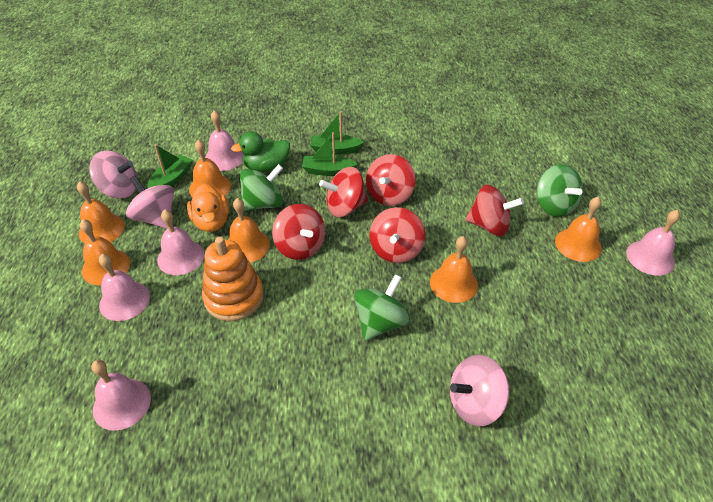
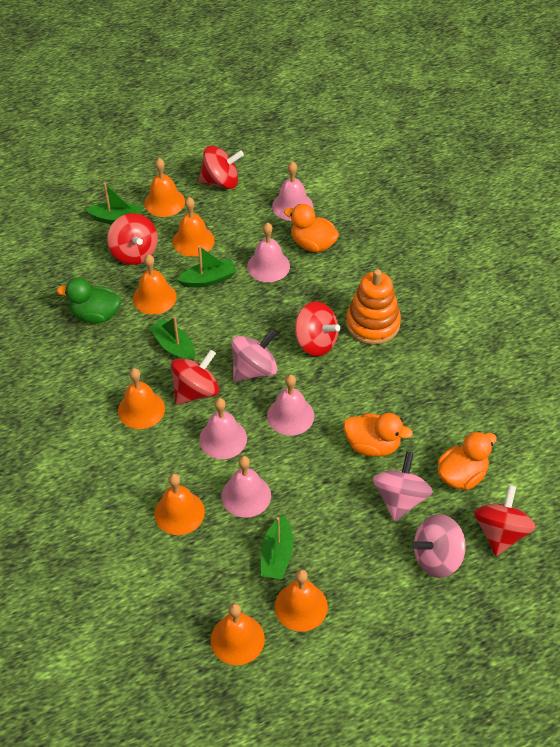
green boat: [148,144,193,188] [302,132,358,176] [310,111,364,155] = 3 -> [85,182,143,224] [149,316,195,361] [177,246,236,288] [261,515,294,579] = 4
green spinning top: [240,164,283,212] [354,274,410,341] [537,164,583,217] = 3 -> none = 0
orange bell: [77,181,125,243] [80,219,130,285] [189,140,231,197] [228,198,270,263] [430,236,478,303] [555,197,602,262] = 6 -> [118,368,165,429] [133,254,177,315] [144,158,185,217] [154,473,205,535] [173,197,215,257] [211,603,265,665] [275,569,328,632] = 7
orange duck: [187,184,229,232] = 1 -> [284,204,339,252] [343,413,413,456] [438,431,497,490] = 3

